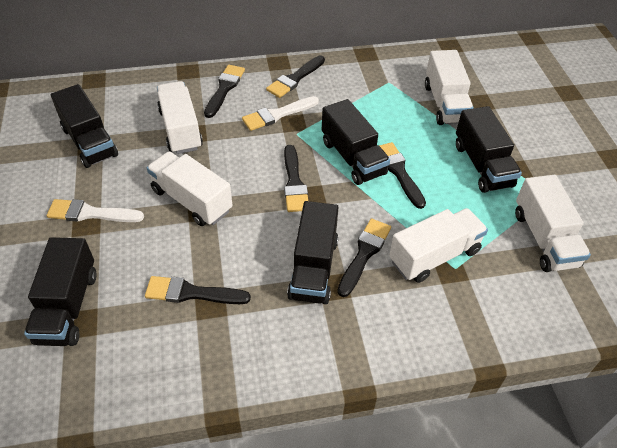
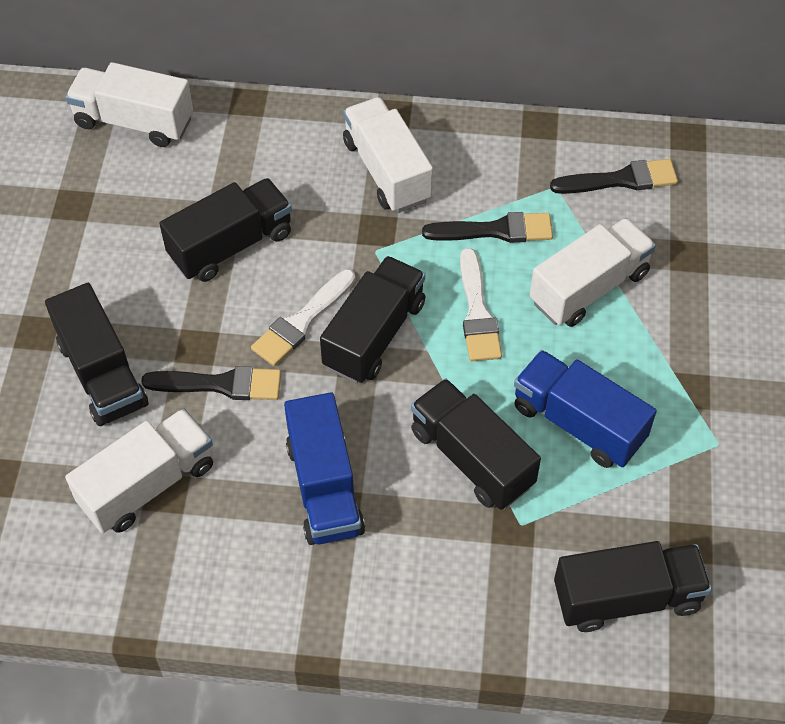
black brush: [145,276,251,304] [204,65,245,118] [266,56,325,98] [284,145,308,212] [337,218,391,297] [379,142,426,209] = 6 -> [141,366,281,400] [422,212,553,243] [550,159,678,194] = 3
blue truck: none = 0 -> [284,392,365,545] [514,350,657,468] = 2
white truck: [147,151,233,226] [157,81,203,154] [389,208,488,283] [425,50,474,125] [515,175,591,272] = 5 -> [65,409,213,533] [66,62,193,147] [343,97,433,213] [530,218,656,327] = 4

